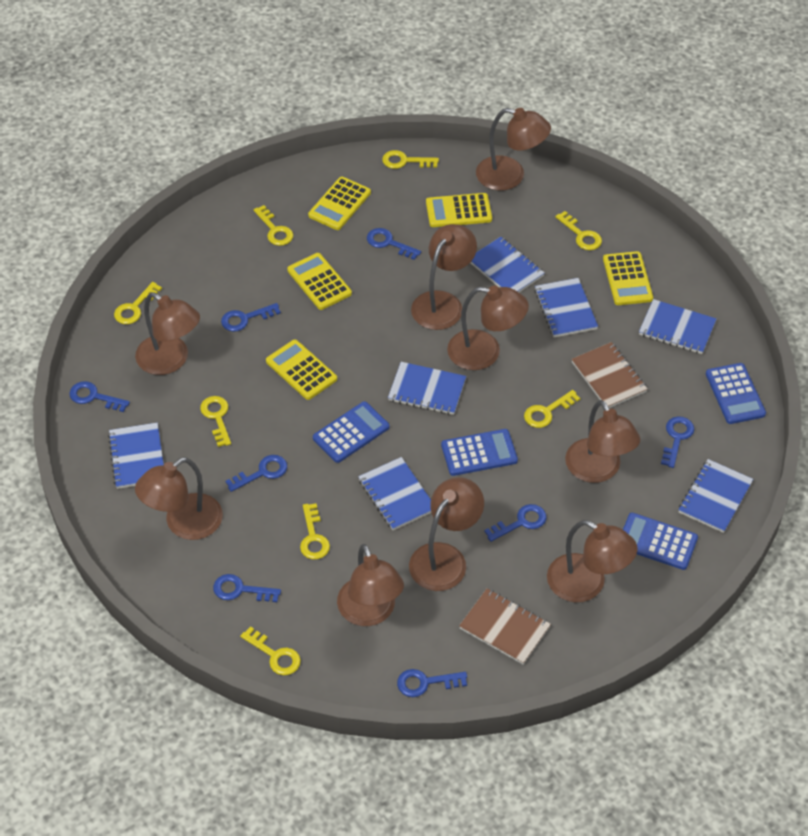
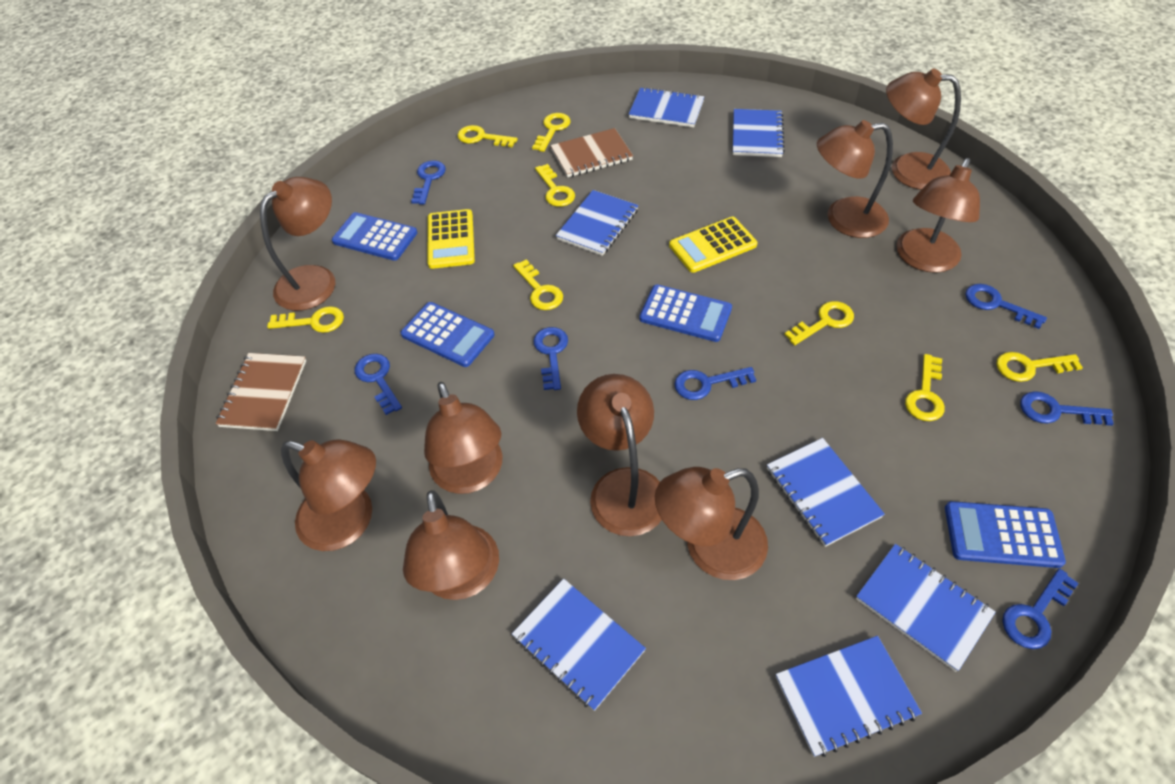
blue key: [69,381,130,412] [213,574,281,602] [221,303,281,332] [225,455,287,492] [367,228,421,260] [397,669,467,697] [484,504,547,542] [661,416,694,468] = 8 -> [354,354,402,415] [411,160,446,205] [533,327,568,390] [674,367,756,400] [965,284,1047,329] [1002,569,1079,649] [1020,391,1114,426] = 7
yellow calculator: [266,339,337,400] [287,253,352,310] [308,177,371,230] [426,193,492,227] [603,251,653,305] = 5 -> [428,209,475,269] [669,217,758,273] = 2

